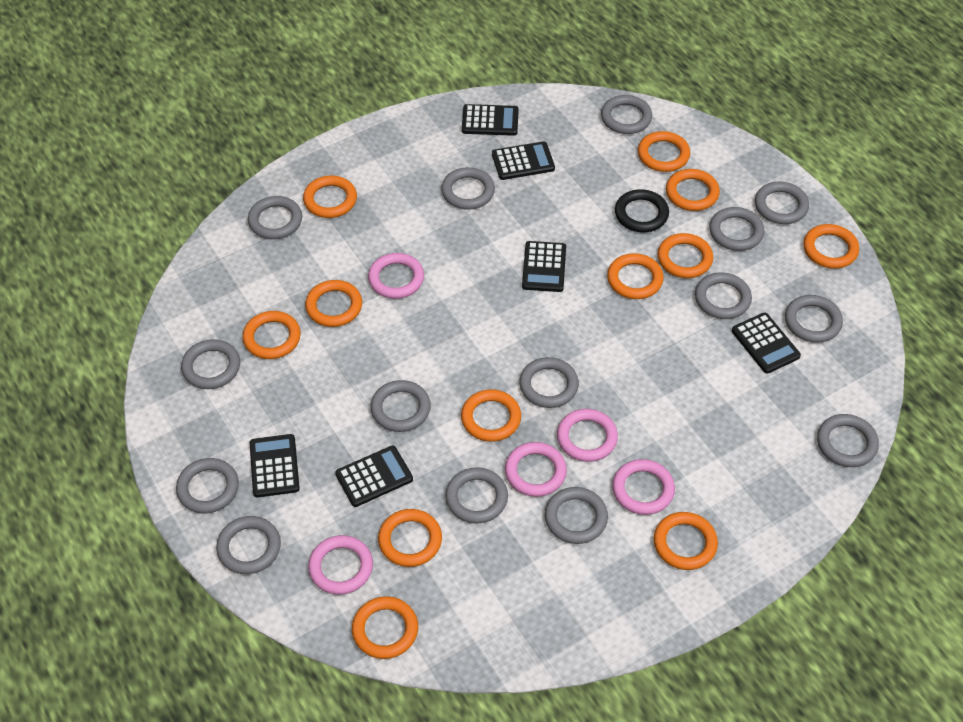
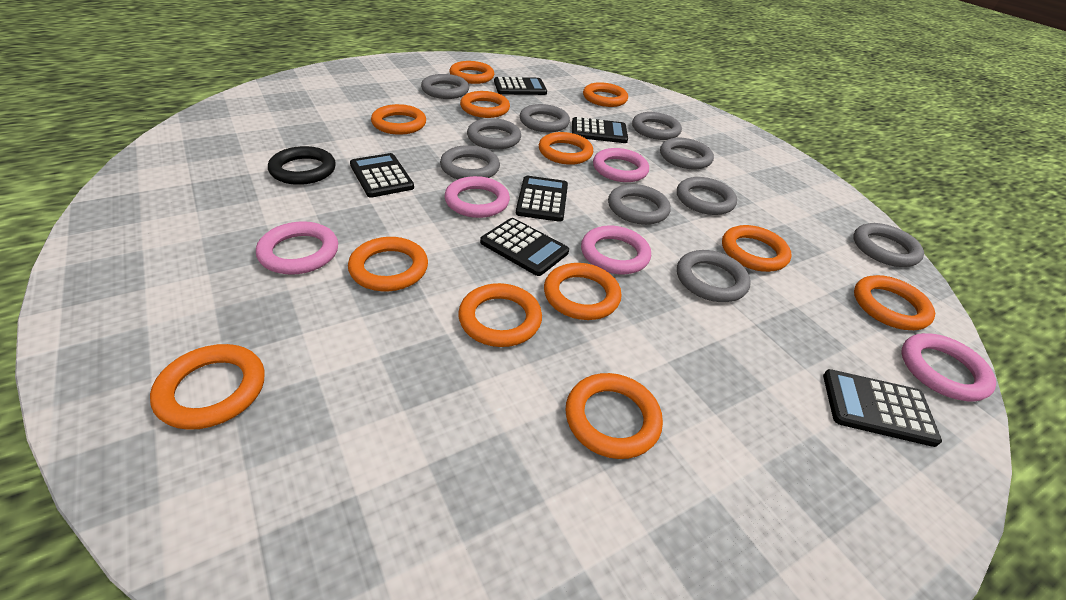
grey ring: [176,458,239,513] [181,339,240,389] [216,516,281,574] [248,196,302,239] [370,380,431,432] [441,167,495,209] [445,467,508,524] [519,357,579,408] [545,487,608,544] [601,95,652,134] [695,272,752,319] [709,207,765,251] [755,182,809,224] [785,295,843,343] [817,414,879,467] = 15 -> [421,74,469,99] [440,145,500,179] [467,118,521,149] [519,104,570,132] [608,184,671,225] [632,112,682,140] [660,138,714,169] [677,177,737,215] [677,250,751,302] [853,223,924,267] = 10

